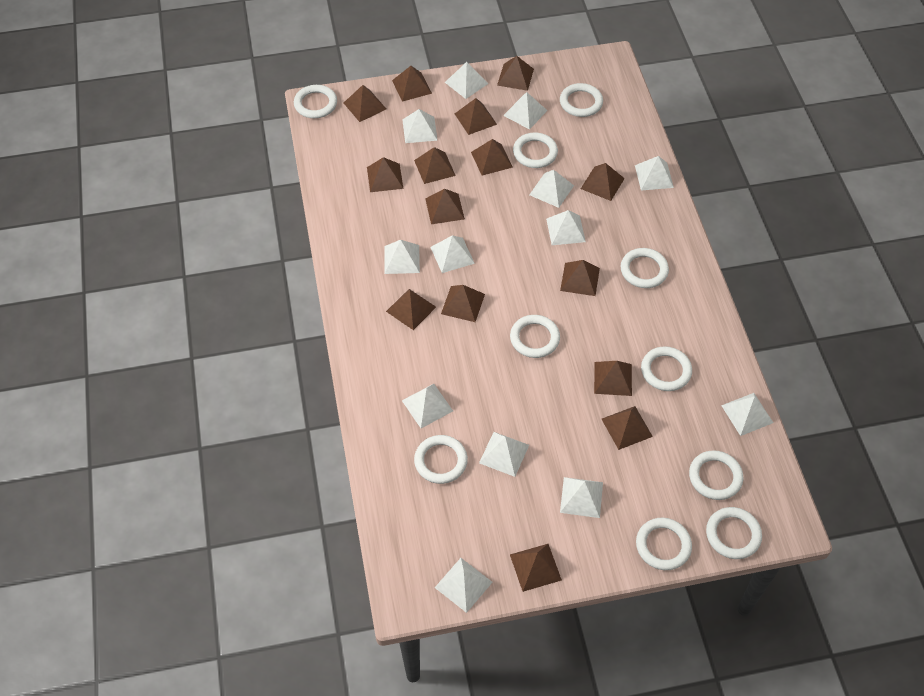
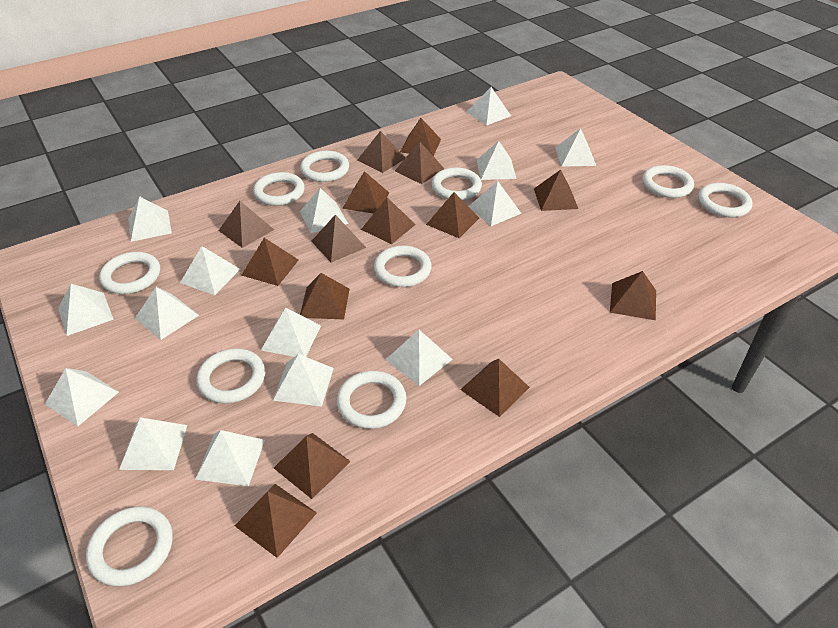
white pyramid: [385,240,420,274] [402,384,453,428] [403,109,438,143] [430,235,475,273] [435,558,492,613] [445,62,489,99] [479,432,529,477] [503,92,547,130] [529,170,574,208] [546,210,586,245] [560,477,603,518] [635,156,674,191] [721,393,773,436] = 13 -> [45,368,119,426] [58,284,114,336] [119,418,187,470] [128,196,172,242] [135,287,199,340] [180,246,240,295] [195,430,265,486] [261,308,321,357] [273,354,334,407] [300,188,348,233] [386,330,453,386] [467,87,511,125] [468,181,522,226] [477,141,517,180] [555,128,596,167] = 15

